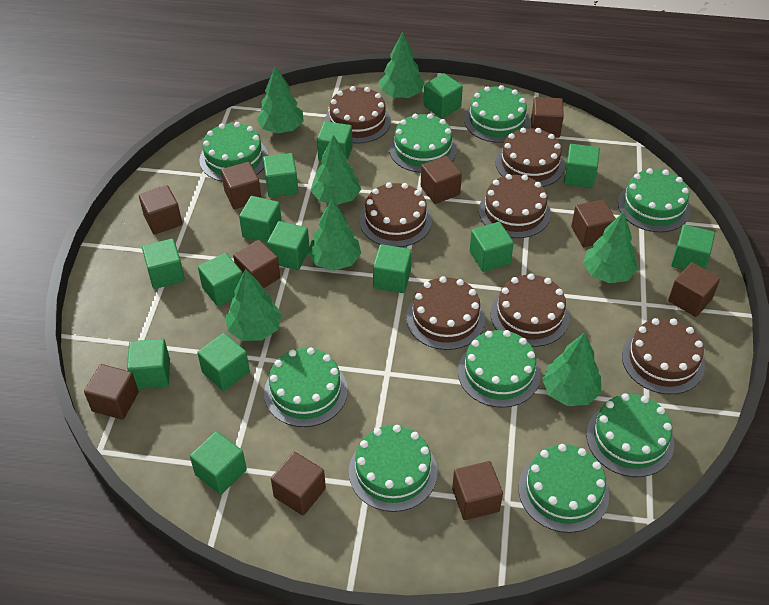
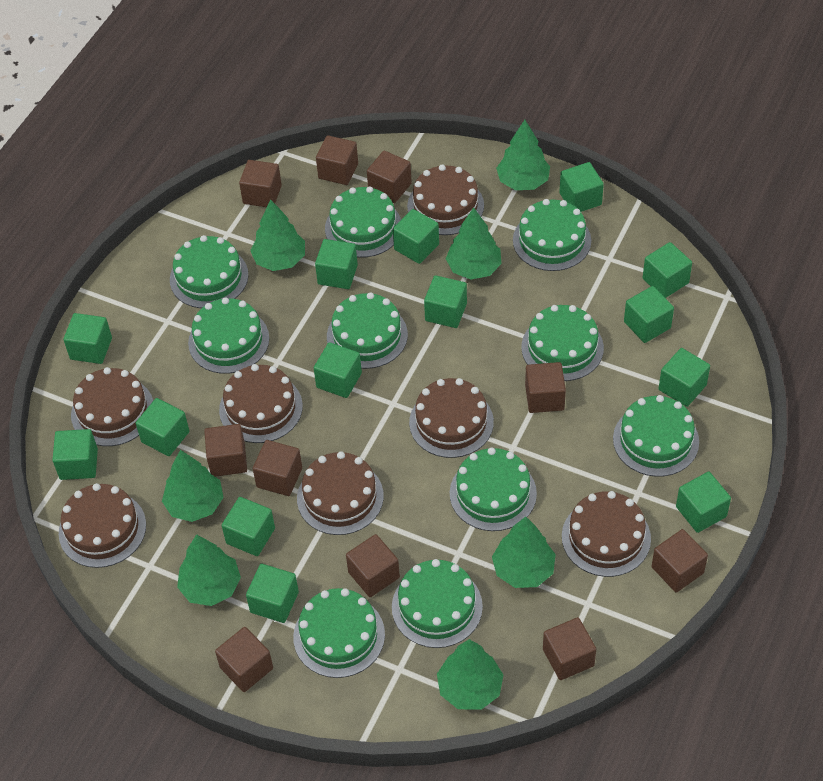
green cake: [199,122,268,182] [264,347,348,427] [349,425,437,512] [389,113,457,173] [458,330,540,408] [464,85,530,143] [519,444,609,533] [586,393,674,477] [618,168,691,232] = 9 -> [170,235,248,308] [188,297,269,374] [293,588,385,678] [325,186,401,258] [327,292,408,369] [392,559,483,648] [450,447,537,531] [513,199,591,271] [521,305,604,381] [613,395,699,477] = 10

